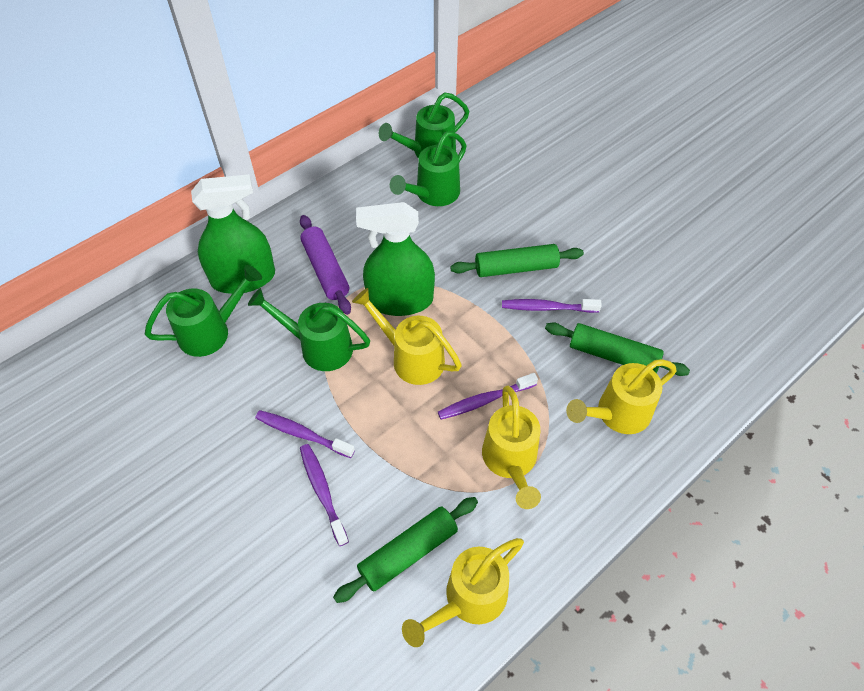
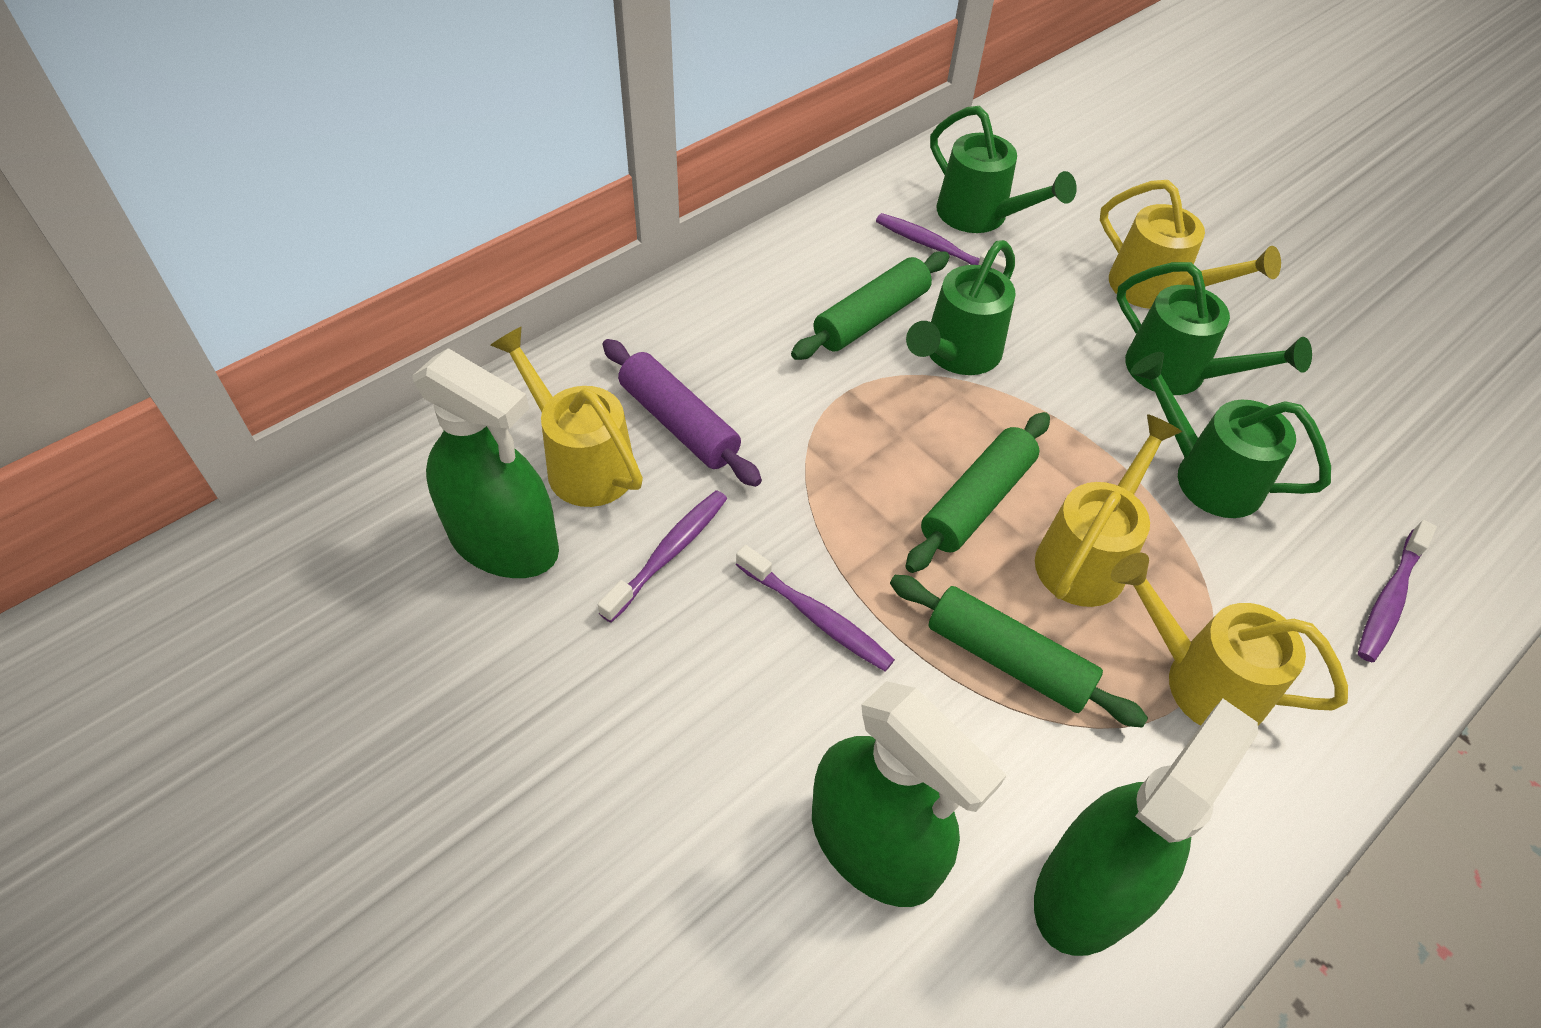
green spray bottle: [191,175,275,294] [356,202,435,316] = 2 -> [413,348,559,578] [812,681,1007,907] [1034,699,1258,956] = 3

